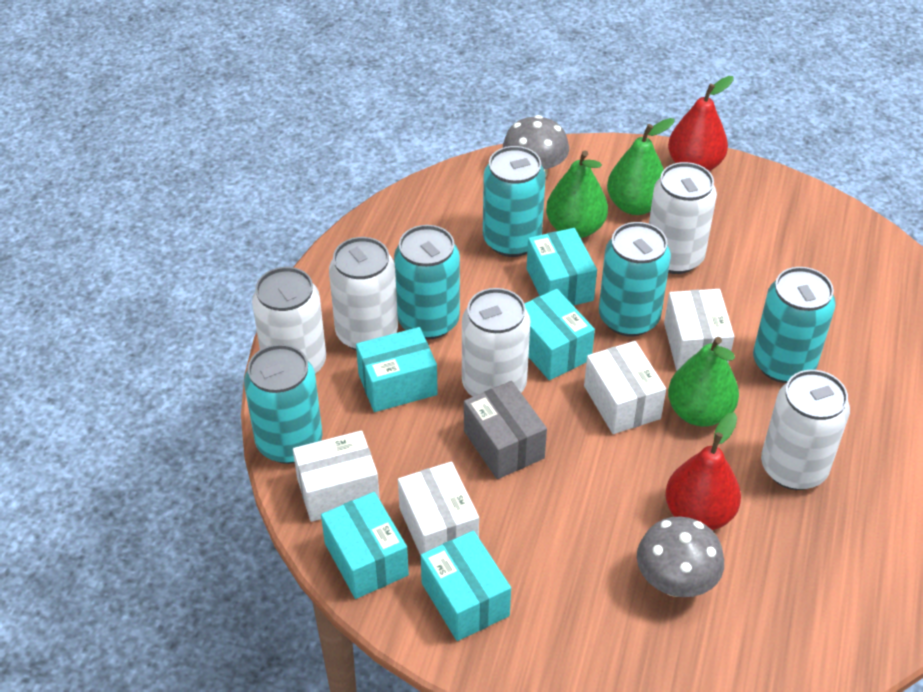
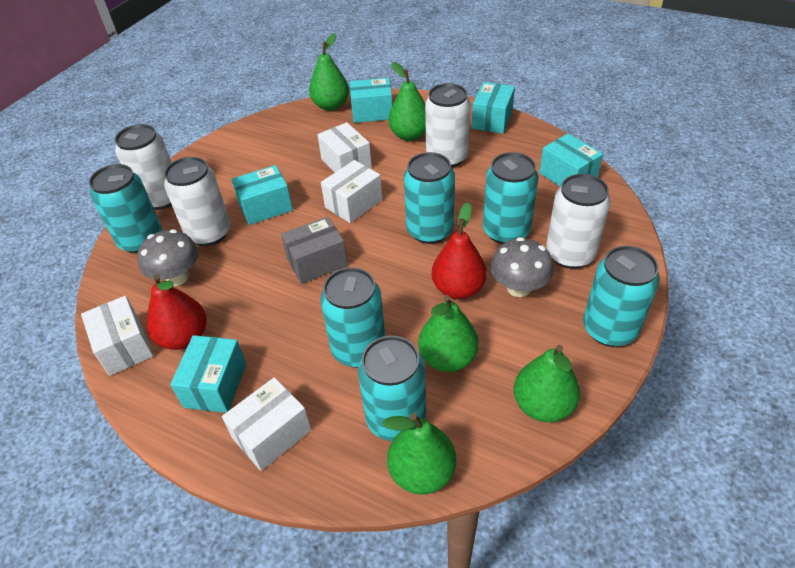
green pear: [546,150,608,238] [607,118,675,215] [668,337,739,426] = 3 -> [309,33,349,111] [383,413,456,495] [388,62,426,141] [418,295,479,372] [514,345,580,422] = 5
turquoise can: [244,344,323,464] [394,225,460,340] [483,146,546,257] [599,222,671,336] [753,267,836,383] = 5 -> [89,164,162,254] [320,267,385,368] [358,336,426,441] [404,152,455,244] [483,152,539,244] [583,246,660,347] = 6
white can: [252,267,326,374] [329,237,398,350] [462,288,530,397] [649,162,717,274] [761,370,850,490] = 5 -> [115,124,172,210] [164,157,230,246] [425,83,471,168] [546,174,611,269] = 4

